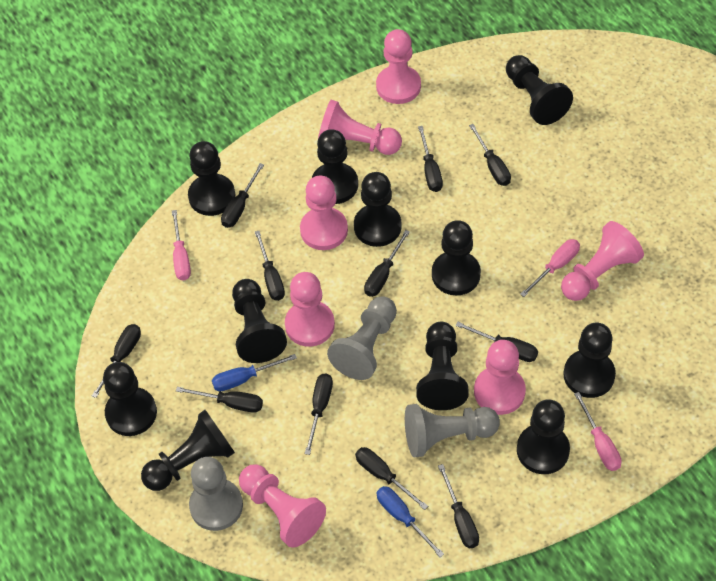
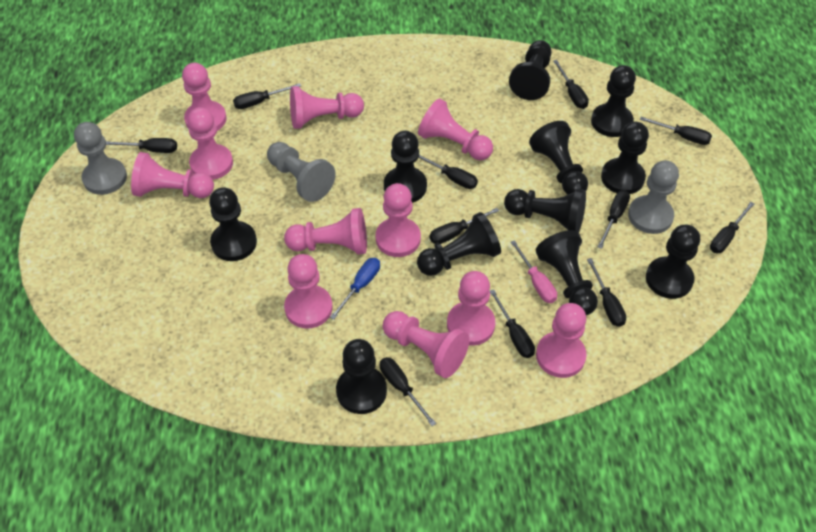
blue screwdriver: [212,354,297,391] [377,486,444,557] = 2 -> [330,258,380,320] = 1
pink pawn: [239,464,326,547] [285,272,335,347] [300,176,348,250] [318,100,402,155] [376,29,421,104] [474,340,526,415] [561,221,644,301] = 7 -> [131,152,214,198] [182,63,227,131] [187,107,233,180] [284,208,367,254] [284,254,332,329] [290,86,364,129] [376,183,421,257] [383,311,469,378] [418,98,493,160] [447,271,495,346] [536,303,587,378] = 11
pink screwdriver: [172,210,191,281] [520,239,580,297] [574,392,622,471] = 3 -> [511,240,557,303] = 1

